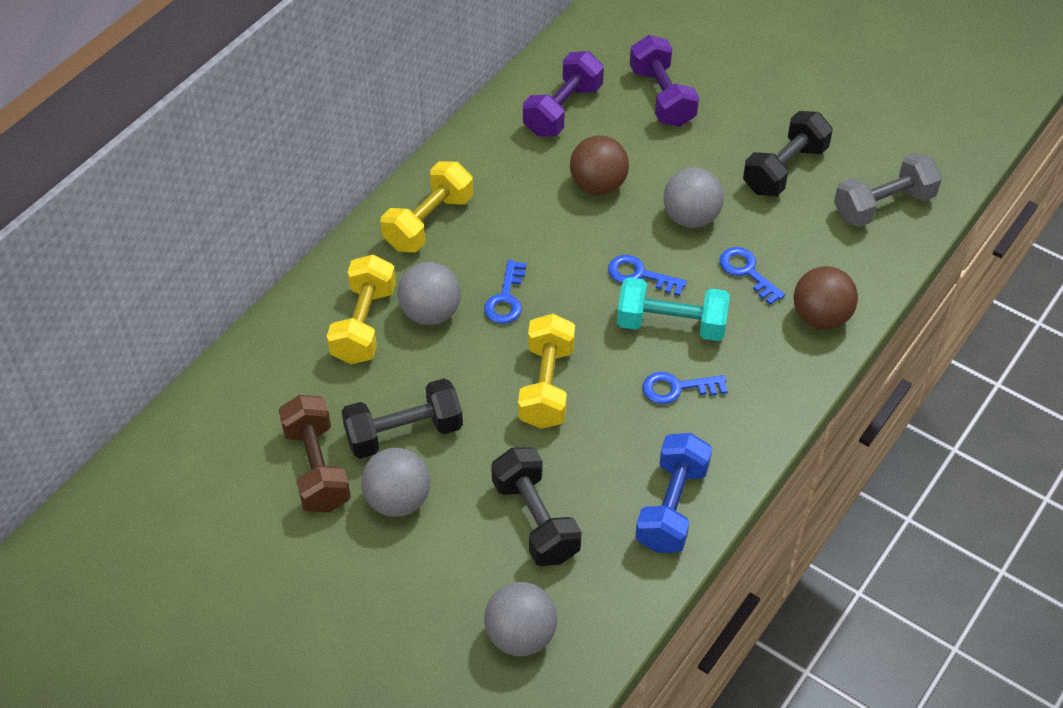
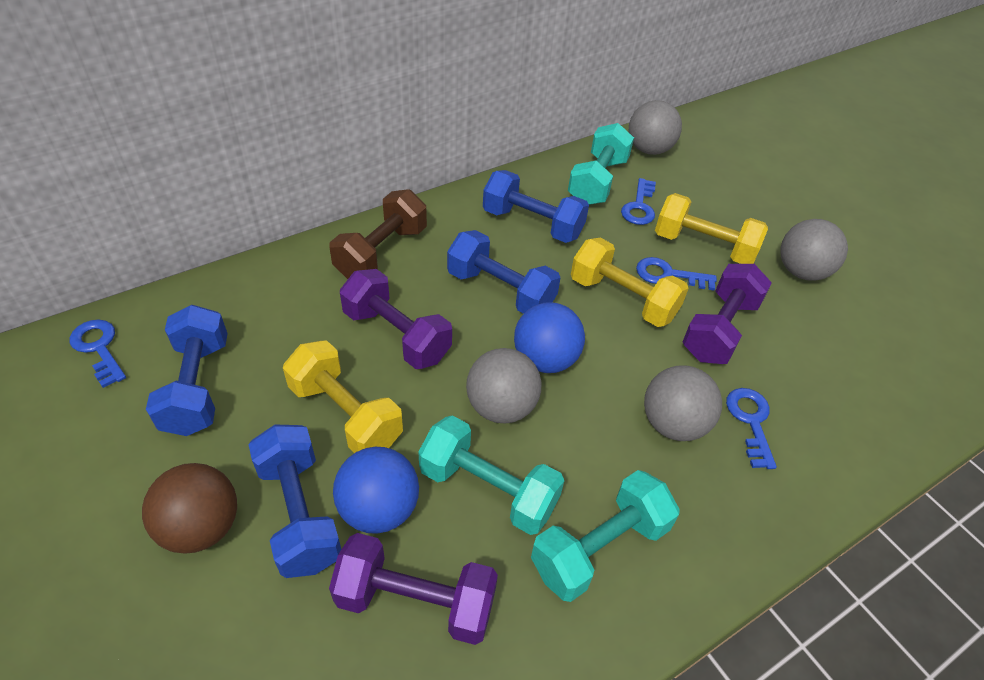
black dumbbell: [341,378,463,459] [491,447,582,566] [743,111,833,197] = 3 -> none = 0
blue ball: none = 0 -> [333,447,419,534] [514,303,585,373] = 2
blue dumbbell: [635,433,712,553] = 1 -> [146,305,228,436] [248,425,341,578] [447,230,560,314] [483,170,589,243] = 4
brown ball: [570,135,629,195] [794,266,858,330] = 2 -> [142,463,237,554] = 1
grey dumbbell: [834,153,942,227] = 1 -> none = 0
purple dumbbell: [523,51,604,137] [630,35,699,127] = 2 -> [329,533,498,645] [340,269,452,369] [683,264,772,364] = 3
turquoise dumbbell: [617,277,730,341] = 1 -> [418,415,564,535] [531,470,680,602] [568,123,634,205] = 3

